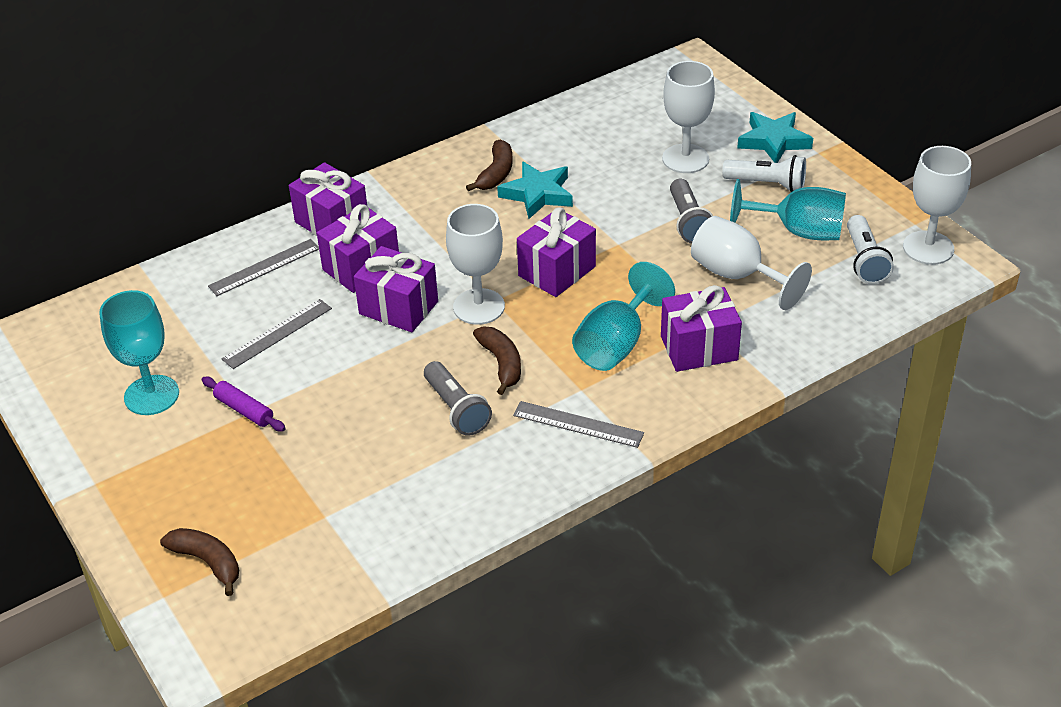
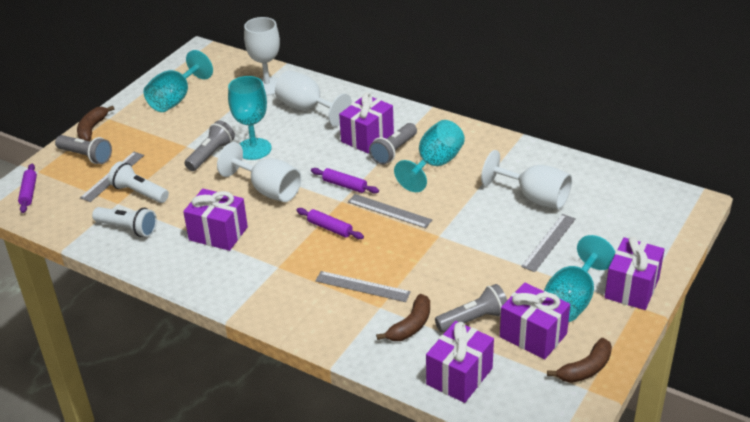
grey flashlight: [424,361,492,436] [670,179,713,244] = 2 -> [55,135,112,164] [184,120,235,171] [369,123,417,165] [435,284,507,333] = 4
grey ruler: [208,239,319,296] [222,299,332,369] [513,401,644,448] = 3 -> [80,152,144,202] [315,271,411,302] [348,194,432,228] [521,214,576,272] = 4
purple rolling pin: [202,377,286,431] = 1 -> [18,164,37,213] [296,208,364,239] [311,168,379,194] = 3
turquoise goblet: [99,290,179,415] [572,262,675,371] [730,179,846,240] = 3 -> [144,50,213,112] [228,76,272,160] [394,120,465,192] [544,235,615,322] = 4
turquoise star: [497,161,573,219] [737,112,813,163] = 2 -> none = 0

